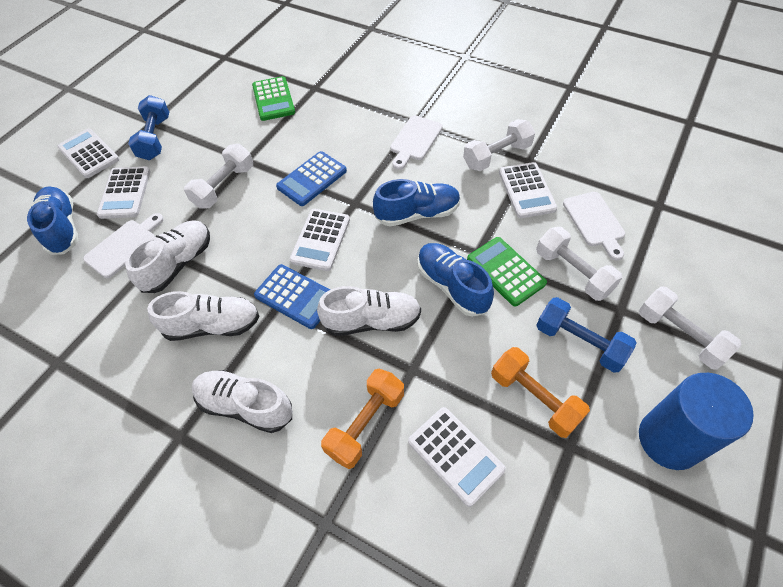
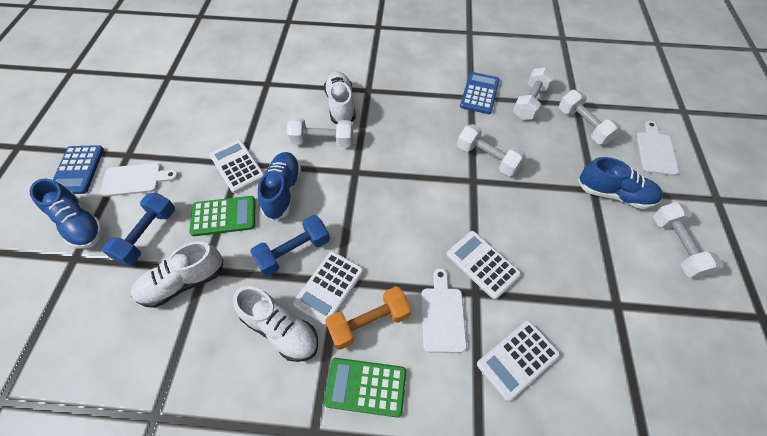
blue cylinder: [639,373,754,470] = 1 -> none = 0
orange dumbbell: [321,369,404,469] [491,347,590,438] = 2 -> [325,286,411,350] = 1
white calculator: [57,129,119,178] [97,167,150,219] [290,209,350,271] [408,407,506,507] [499,162,558,218] = 5 -> [209,140,264,193] [293,251,364,325] [447,231,521,299] [477,320,560,401] = 4
white dumbbell: [184,144,253,209] [463,119,535,171] [536,227,623,301] [639,287,742,370] = 4 -> [287,118,353,147] [457,124,526,176] [513,67,554,120] [559,90,621,144] [653,202,723,278] = 5
white shoe: [125,221,210,293] [147,291,259,341] [192,370,293,433] [317,286,421,336] = 4 -> [131,241,223,308] [233,286,318,362] [324,72,356,124] = 3

